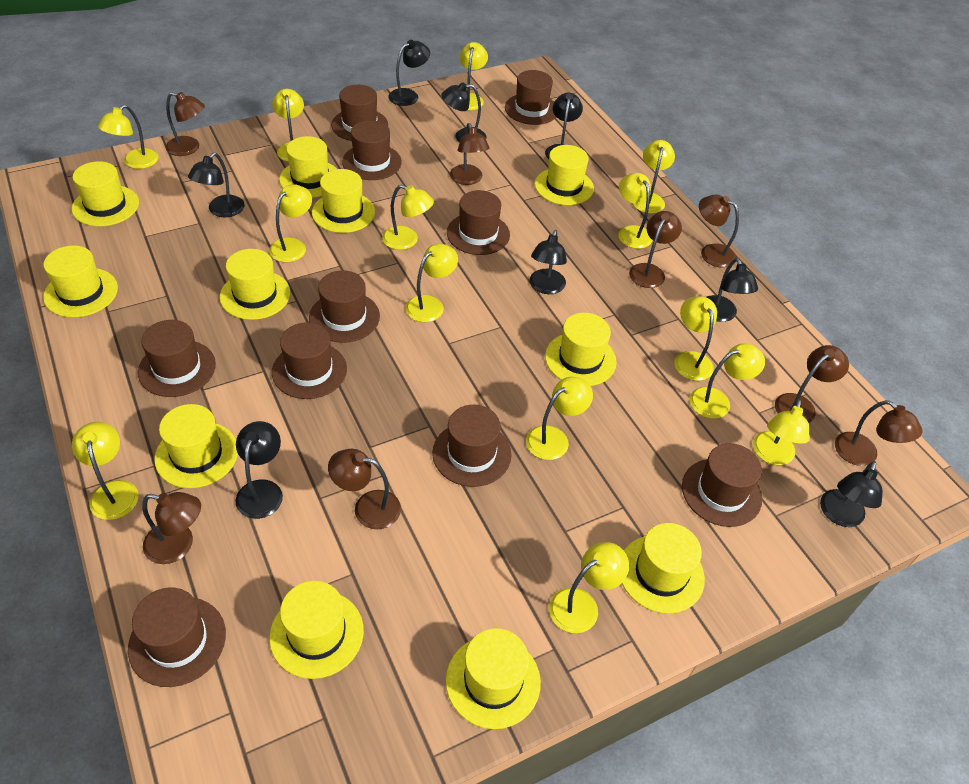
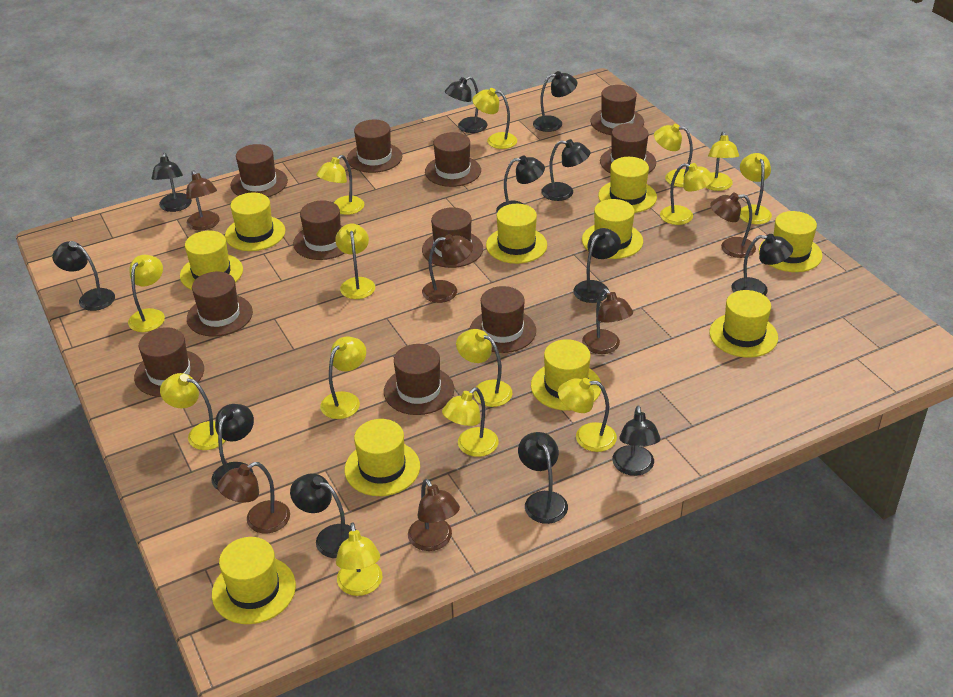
black lamp: [188,153,244,218] [235,421,283,519] [388,40,430,106] [442,82,487,143] [530,230,567,294] [545,93,583,159] [706,258,758,322] [820,461,883,527] = 8 -> [52,241,115,311] [151,153,192,212] [211,404,254,490] [290,473,351,558] [445,76,488,133] [496,155,545,212] [518,432,568,524] [533,71,577,132] [541,139,591,201] [573,228,621,303] [612,405,660,476] [731,234,793,295] = 12
brown hat: [128,588,226,687] [138,320,216,397] [272,322,347,399] [309,270,380,343] [331,85,388,141] [342,120,402,180] [432,405,512,487] [447,190,510,255] [505,70,556,125] [682,443,762,527] = 10 -> [134,327,204,397] [187,272,253,337] [231,144,288,197] [293,200,344,260] [347,120,402,173] [384,344,454,415] [422,207,483,268] [425,132,481,187] [470,286,536,353] [591,85,644,135] [600,123,656,173] = 11
brown lamp: [142,492,201,564] [166,92,205,156] [328,449,401,529] [450,123,490,185] [629,211,682,288] [699,195,739,268] [775,345,849,423] [835,400,923,466] = 8 -> [186,170,220,230] [217,462,290,533] [408,479,460,551] [422,234,473,303] [582,288,633,354] [710,193,756,258] = 6
yellow hat: [43,245,118,318] [72,161,139,227] [154,404,238,488] [220,249,290,320] [269,581,364,679] [279,136,337,198] [312,169,375,233] [446,628,541,729] [535,145,594,205] [545,313,617,386] [622,523,705,614] = 11 -> [180,231,243,290] [212,537,296,624] [225,192,285,251] [345,419,420,496] [486,204,547,264] [531,339,601,411] [582,199,643,259] [598,157,657,213] [709,290,778,358] [759,211,823,272] = 10

